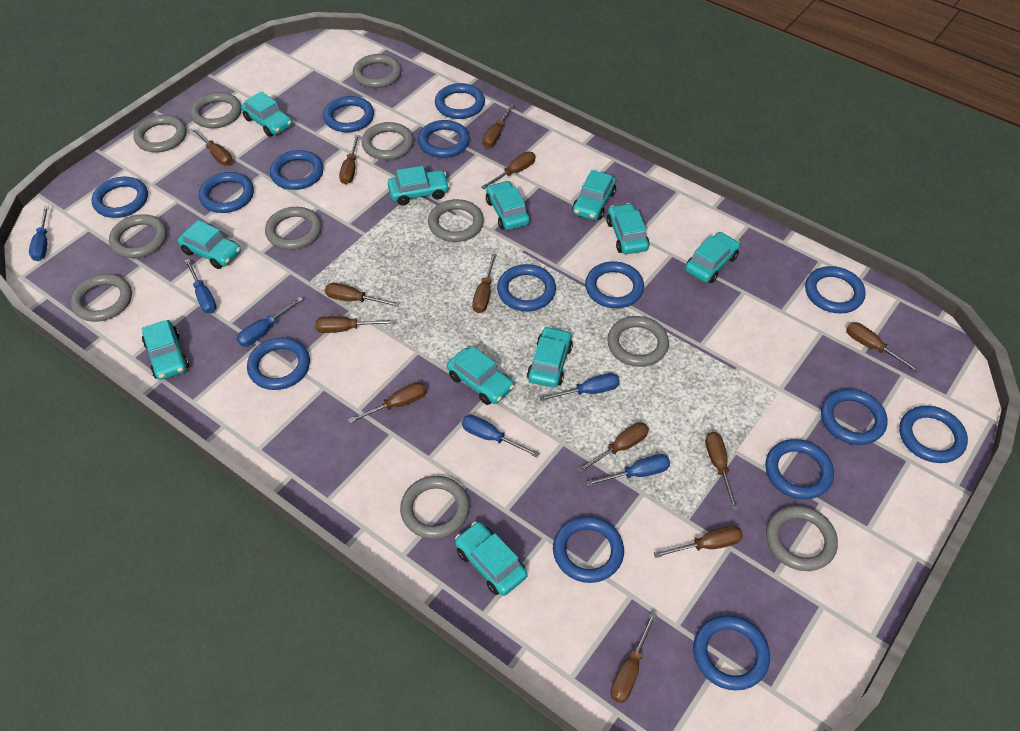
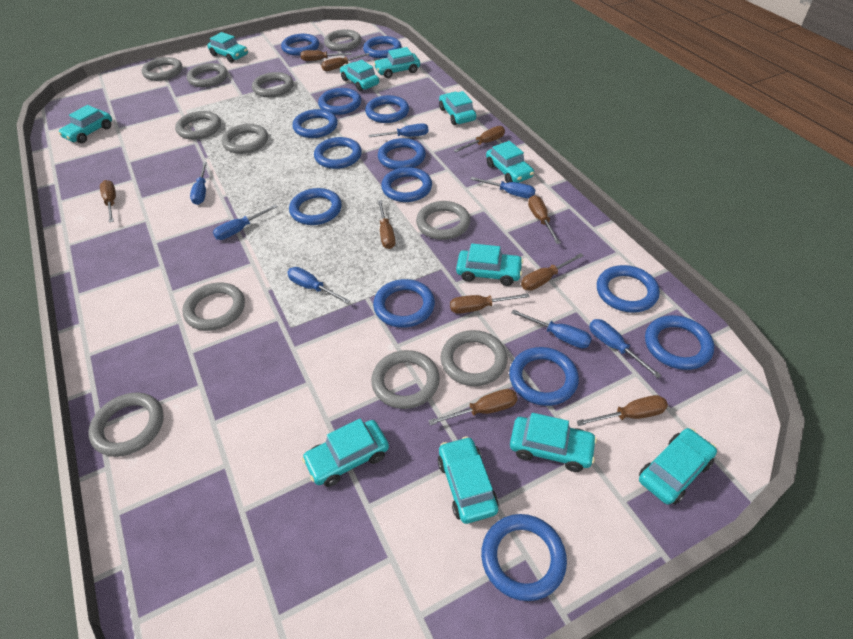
blue ring: [92,177,148,218] [199,172,254,213] [247,338,310,390] [270,150,324,190] [323,96,374,133] [418,120,470,158] [435,83,485,119] [497,264,556,311] [553,516,624,583] [585,261,644,308] [693,615,770,691] [765,439,834,499] [805,266,866,314] [821,389,887,445] [899,405,968,463] = 15 -> [281,34,319,56] [289,188,342,225] [293,109,338,138] [314,137,362,169] [318,88,361,115] [363,36,402,58] [365,95,409,123] [373,279,435,328] [378,138,426,170] [381,167,432,202] [481,514,567,601] [509,347,579,406] [597,265,660,313] [645,315,714,370] = 14
blue screwdriver: [29,206,49,261] [185,259,217,313] [237,297,303,346] [462,415,540,457] [539,373,620,401] [586,454,670,486] = 6 -> [190,162,207,205] [213,204,278,240] [287,267,351,304] [369,124,428,137] [470,177,535,198] [511,309,592,348] [589,319,661,378] = 7
brown screwdriver: [191,128,233,165] [315,316,395,333] [325,283,400,307] [339,135,360,185] [348,382,427,424] [472,254,497,313] [481,152,535,189] [482,104,515,148] [578,422,649,473] [610,612,657,703] [654,525,743,558] [705,432,738,510] [846,322,920,372] = 13 -> [100,180,116,223] [300,50,352,61] [321,53,370,71] [378,200,395,249] [428,389,518,425] [450,293,530,314] [454,126,505,152] [521,253,584,291] [528,195,561,244] [576,395,668,426] = 10

